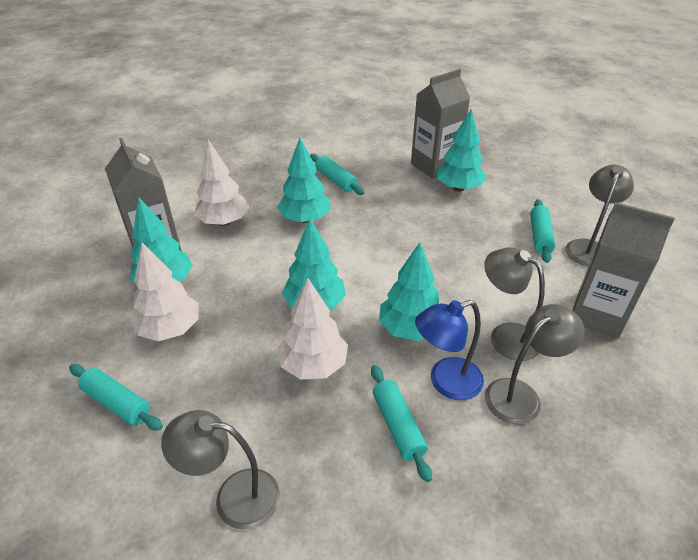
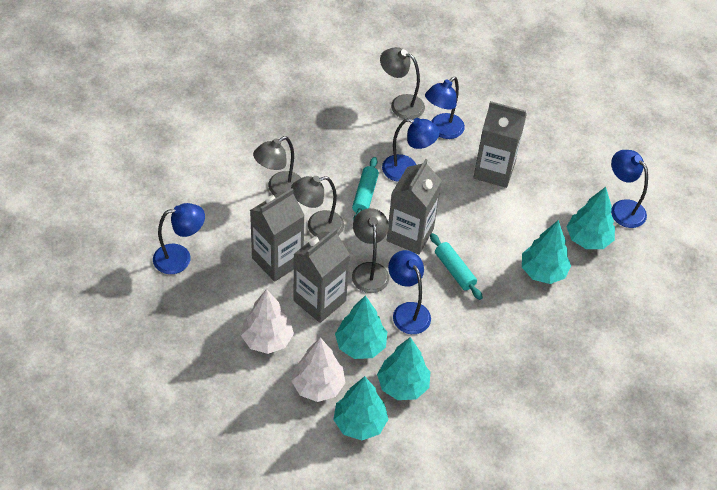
blue lamp: [415,300,484,400] = 1 -> [153,203,205,274] [382,118,440,182] [388,250,431,334] [425,77,465,139] [611,150,648,228] = 5
grey carton: [105,138,182,251] [411,69,470,179] [572,202,675,338] = 3 -> [250,188,305,282] [293,228,350,323] [387,159,442,254] [473,101,527,188] = 4
turquoise rolling pin: [69,364,163,431] [310,154,364,195] [371,365,432,482] [530,199,555,263] = 4 -> [352,157,379,221] [430,233,483,300] = 2
white tree: [131,243,199,341] [194,140,249,226] [277,278,348,380] = 3 -> [241,289,294,354] [291,338,345,402] = 2

